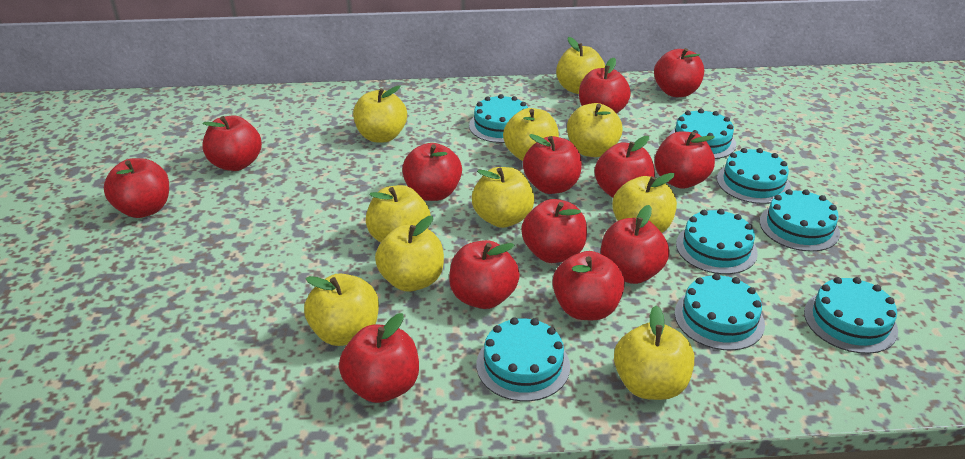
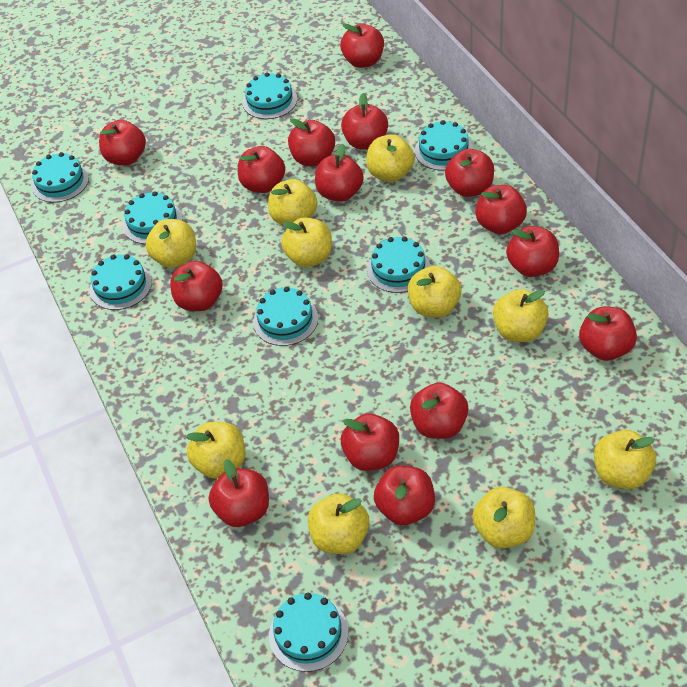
red apple: [104,158,169,218] [202,115,262,171] [339,313,419,403] [402,143,462,201] [449,240,520,309] [521,199,587,263] [523,134,582,194] [552,251,625,320] [579,58,631,114] [595,136,655,198] [601,205,670,284] [654,48,704,97] [654,131,715,189] = 13 -> [99,120,146,165] [170,261,223,311] [209,459,269,527] [238,146,285,193] [288,118,335,166] [315,144,364,202] [340,23,384,68] [341,93,388,150] [341,414,399,471] [374,466,435,525] [410,383,468,439] [445,149,494,197] [475,185,527,234] [506,226,559,277] [579,306,637,361] = 15

